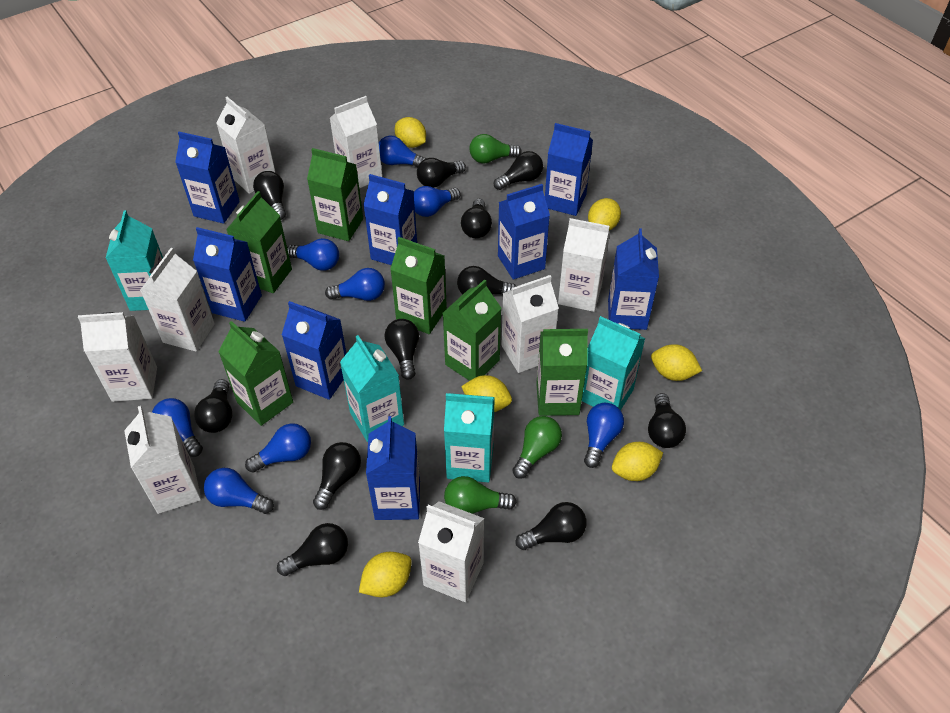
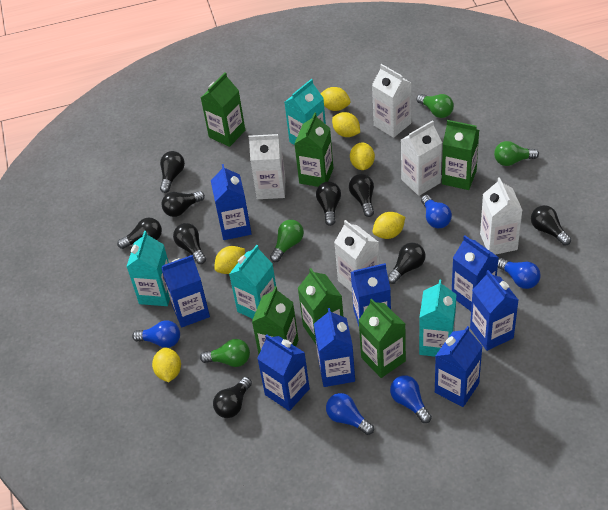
black light bulb: [194,379,232,433] [253,171,286,220] [277,523,348,576] [313,442,361,510] [385,319,419,380] [417,158,466,188] [457,266,516,295] [461,199,492,238] [494,151,543,190] [516,502,587,550] [648,393,686,448] = 11 -> [117,218,162,249] [160,151,185,193] [161,191,205,217] [173,223,206,264] [213,377,252,418] [316,182,341,226] [349,174,374,217] [388,243,426,284] [531,205,571,246] = 9
blue light bulb: [152,398,203,457] [204,468,274,514] [245,423,311,473] [287,238,339,271] [325,268,385,301] [379,136,426,167] [414,186,461,217] [584,403,624,468] = 8 -> [132,320,180,348] [326,393,374,435] [390,375,432,423] [421,195,452,228] [498,258,540,289] = 5
green light bulb: [444,476,517,514] [469,134,522,164] [512,416,562,479] = 3 -> [200,339,250,367] [270,220,304,262] [417,94,454,118] [494,141,539,166] = 4
white carton: [78,312,157,402] [124,406,201,514] [140,248,215,352] [216,97,276,194] [330,96,382,188] [418,501,484,602] [501,275,559,373] [558,218,610,312] = 8 -> [249,134,285,199] [334,220,379,292] [372,64,411,138] [401,120,442,196] [480,177,522,255] = 5

